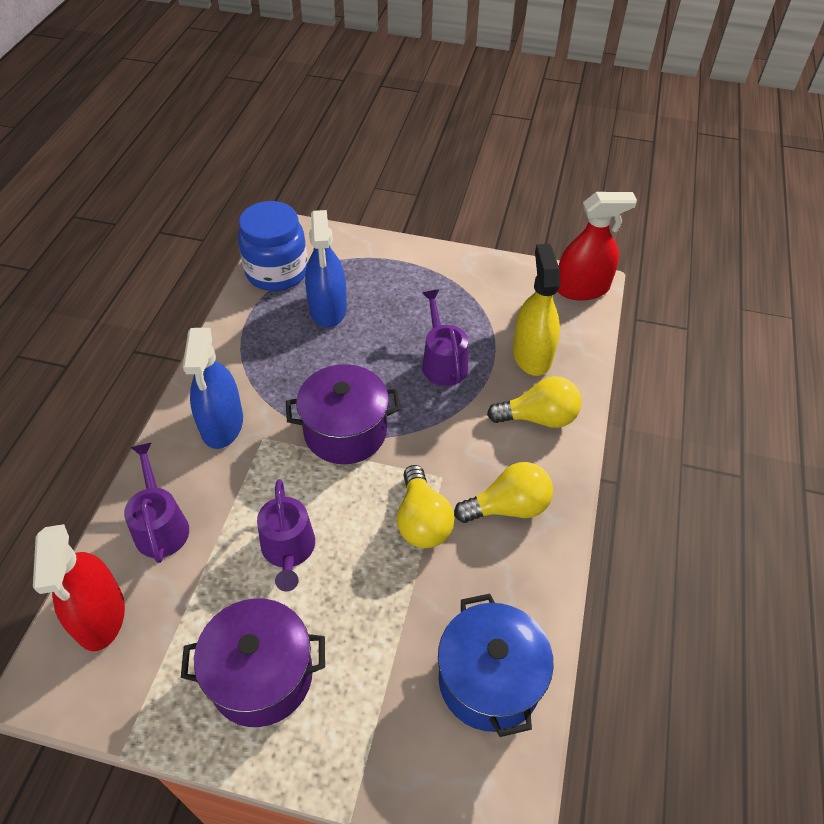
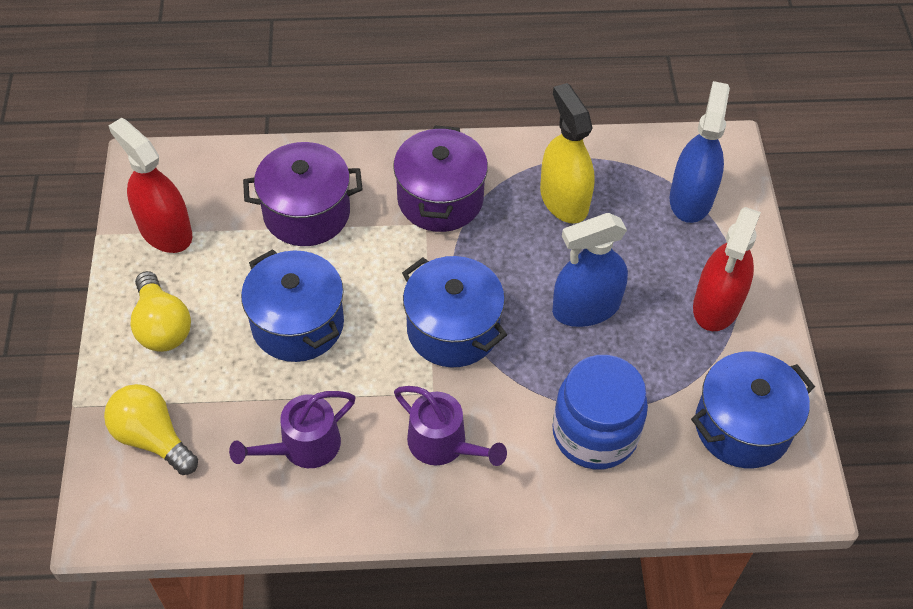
blue pot: [438,594,554,737] = 1 -> [241,249,344,362] [402,256,507,367] [691,352,815,468] = 3
purple watering can: [124,443,189,563] [257,479,315,592] [422,289,468,386] = 3 -> [229,391,355,468] [394,386,507,466] = 2
yellow light bulb: [397,465,455,548] [454,462,553,523] [487,376,581,428] = 3 -> [104,384,198,475] [130,271,191,352] = 2

